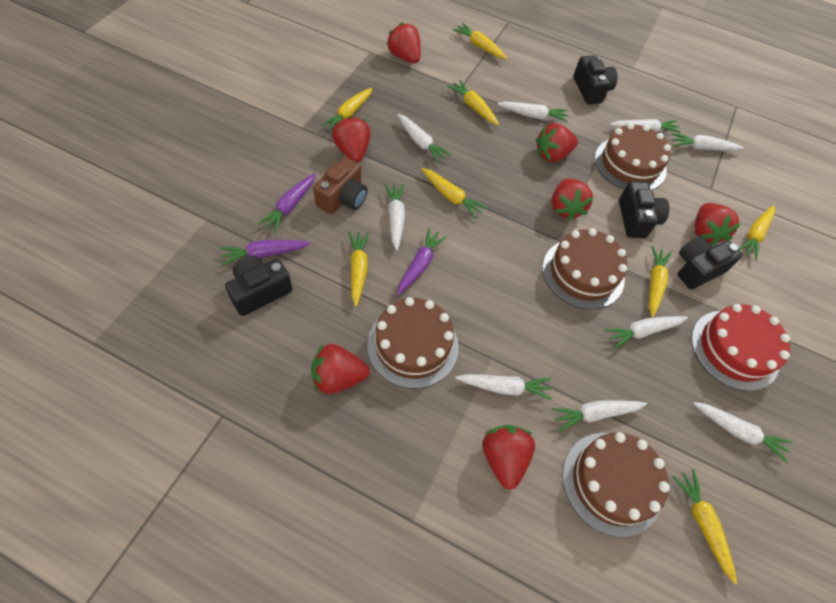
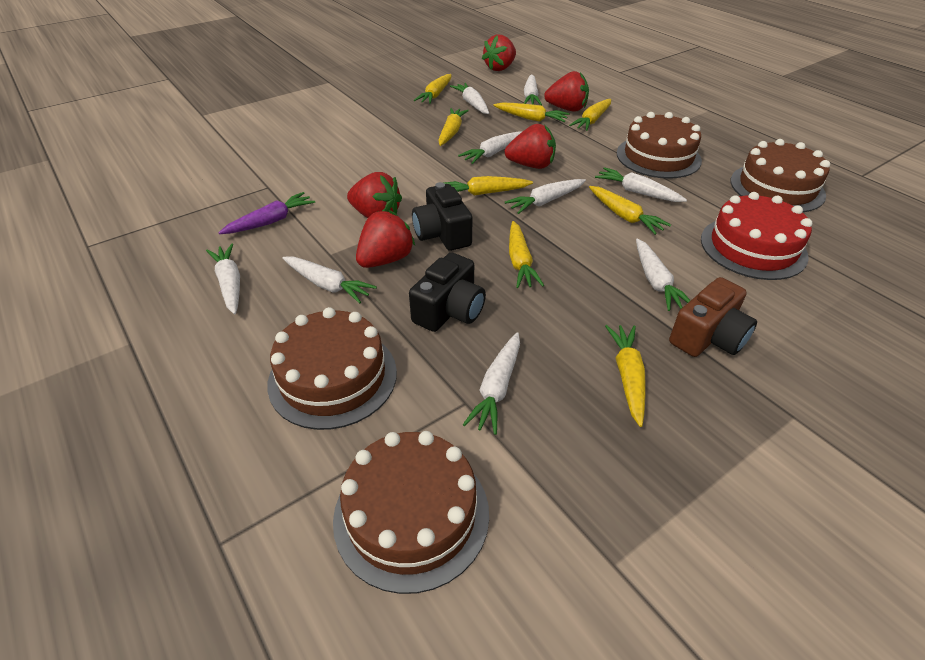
black camera: [225,256,292,316] [573,56,618,104] [619,181,670,238] [677,236,742,289] = 4 -> [409,253,486,332] [412,182,472,251] = 2
purple carrot: [220,240,310,266] [258,173,316,233] [397,228,447,295] = 3 -> [219,192,315,234] = 1
red strawberry: [311,344,370,394] [332,116,371,163] [386,22,421,63] [482,425,535,489] [536,123,578,162] [552,178,593,221] [694,203,741,246] = 7 -> [347,172,402,218] [356,210,415,268] [482,34,516,71] [505,124,556,169] [544,71,589,112] = 5

